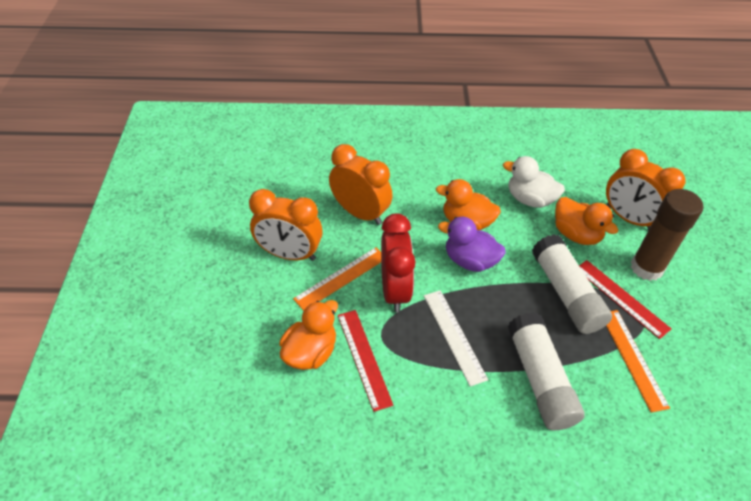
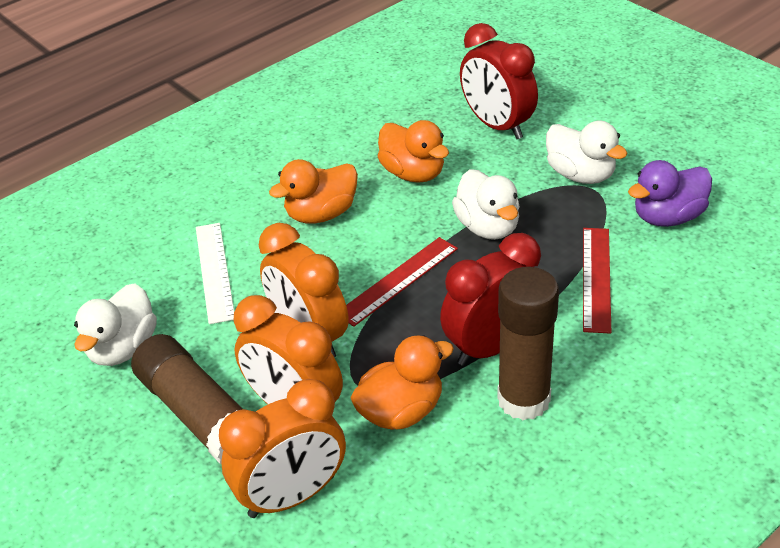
brown glue stick: [631,189,703,281] = 1 -> [131,334,243,464] [497,267,559,420] = 2
orange ruler: [293,247,381,311] [606,310,670,413] = 2 -> none = 0
red clock: [381,213,416,312] = 1 -> [440,233,541,366] [460,23,538,139] = 2
white duck: [503,156,565,208] = 1 -> [74,283,157,366] [452,169,520,240] [546,121,628,184] = 3
white glue stick: [507,312,585,431] [532,234,612,334] = 2 -> none = 0

